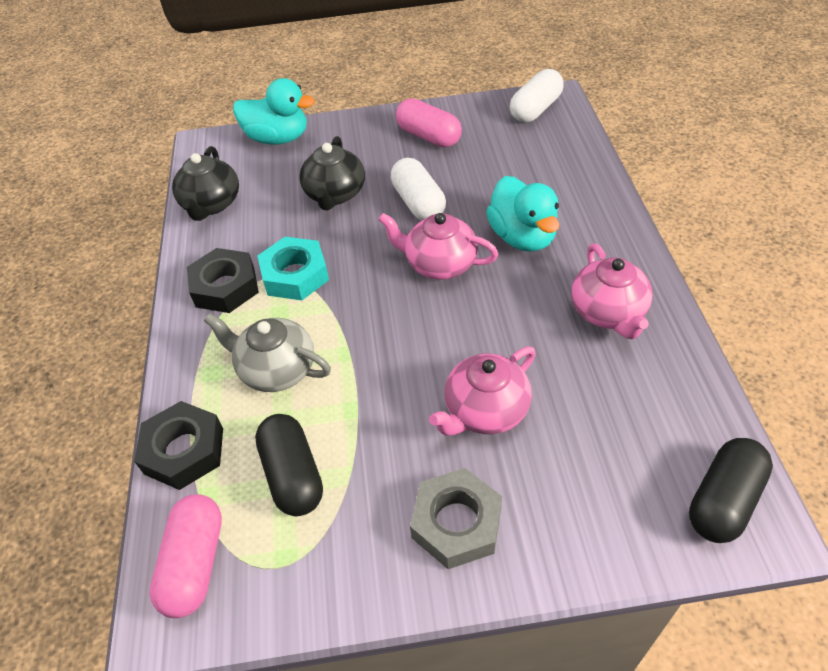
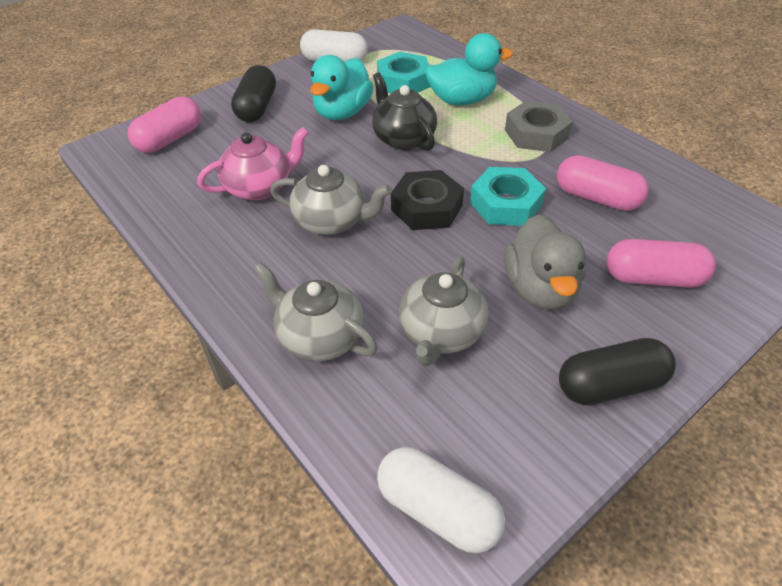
black nut: [134,401,223,490] [187,248,259,313] = 2 -> [391,170,464,230] = 1
black teapot: [172,146,239,221] [299,136,365,210] = 2 -> [372,72,437,151] = 1
grey duck: none = 0 -> [504,215,586,310] = 1
grey teapot: [204,313,331,392] = 1 -> [253,262,378,361] [270,165,392,235] [399,256,488,366] = 3
pink capsule: [150,494,222,618] [396,99,462,147] = 2 -> [127,96,201,153] [557,155,649,211] [607,239,716,288] = 3
pink teapot: [378,213,499,280] [429,347,536,436] [571,244,653,339] = 3 -> [197,127,309,200] = 1
turquoise nut: [257,237,329,300] = 1 -> [377,52,431,93] [470,167,546,226] = 2

